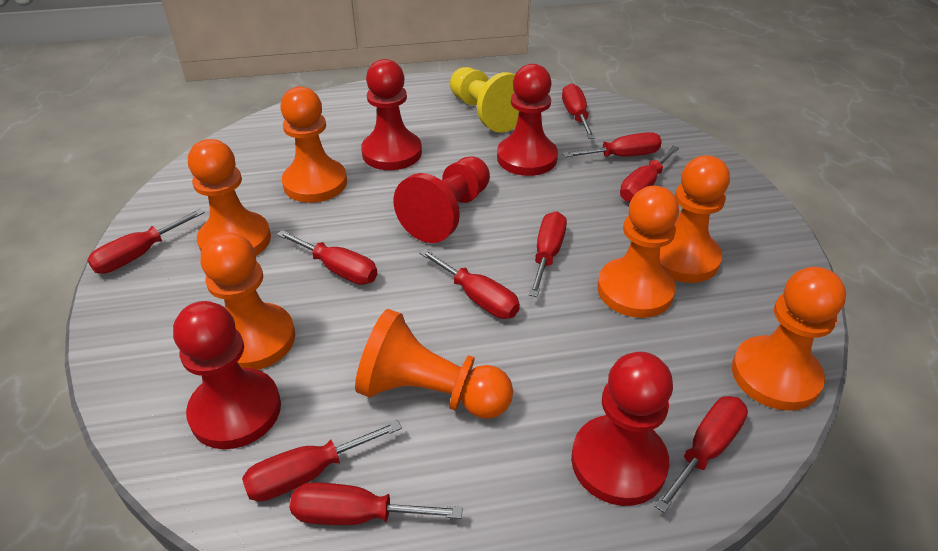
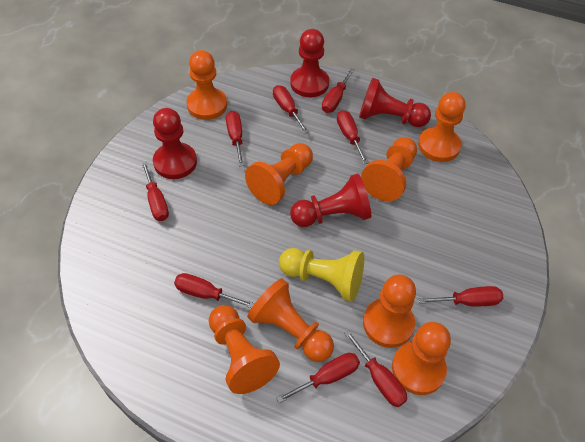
orange pawn: [188,139,271,256] [201,232,295,370] [280,87,347,203] [355,309,513,419] [598,186,679,318] [660,155,730,283] [732,267,846,411] = 7 -> [187,50,227,120] [209,305,280,394] [245,143,313,205] [247,278,334,362] [361,137,417,201] [363,275,416,348] [392,322,451,395] [418,92,466,162] = 8
red pawn: [173,301,281,449] [361,59,422,170] [393,156,490,243] [497,64,558,176] [571,352,673,506] = 5 -> [153,108,197,179] [290,29,329,97] [290,174,371,227] [359,78,431,127] = 4
red screwdriver: [87,209,205,274] [242,420,402,502] [277,230,378,285] [290,482,463,525] [419,249,520,319] [529,211,567,297] [562,83,595,139] [562,132,662,157] [620,146,679,202] [654,396,748,513] = 10 -> [141,162,169,221] [174,273,255,308] [226,111,244,166] [273,85,309,133] [276,353,360,403] [322,68,355,113] [337,110,369,164] [344,330,407,407] [419,286,503,306] = 9

